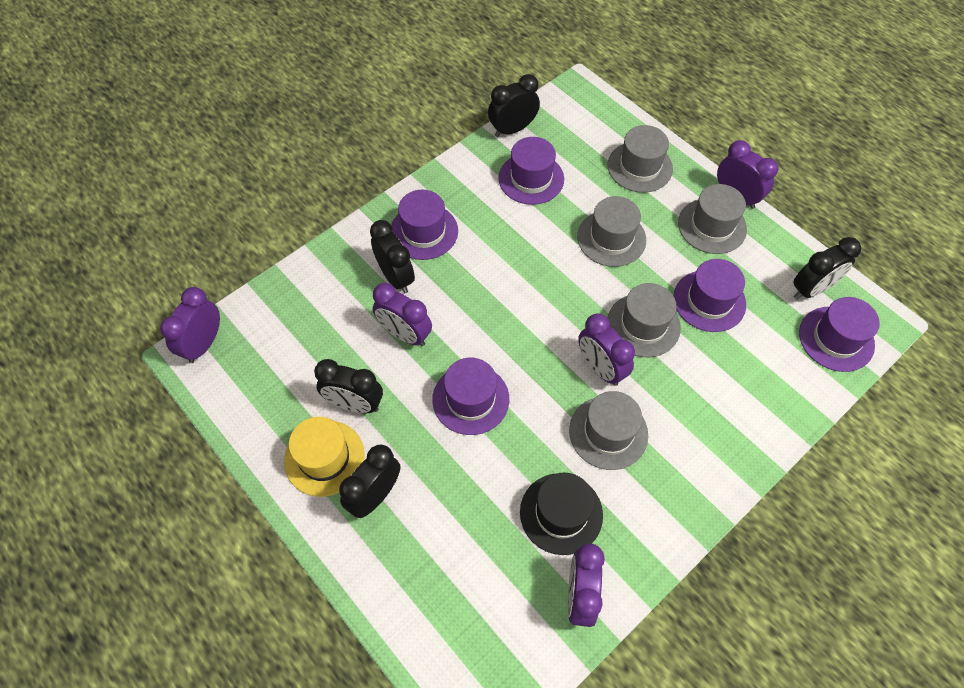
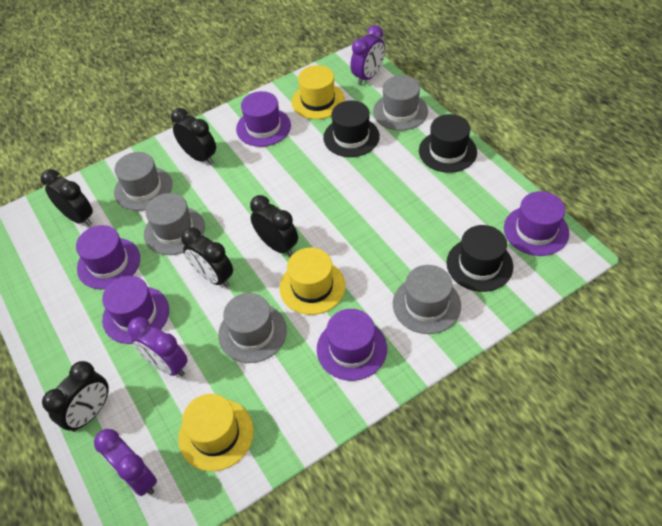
black hat: [520,473,603,555] = 1 -> [323,101,380,157] [419,114,477,173] [447,225,513,292] = 3
purple clock: [160,287,220,363] [372,283,432,346] [568,543,605,627] [578,313,635,386] [717,140,778,209] = 5 -> [94,429,157,496] [128,317,188,377] [350,25,385,85] = 3
yellow hat: [284,417,365,497] = 1 -> [178,394,254,471] [279,248,346,315] [291,65,345,119] = 3

